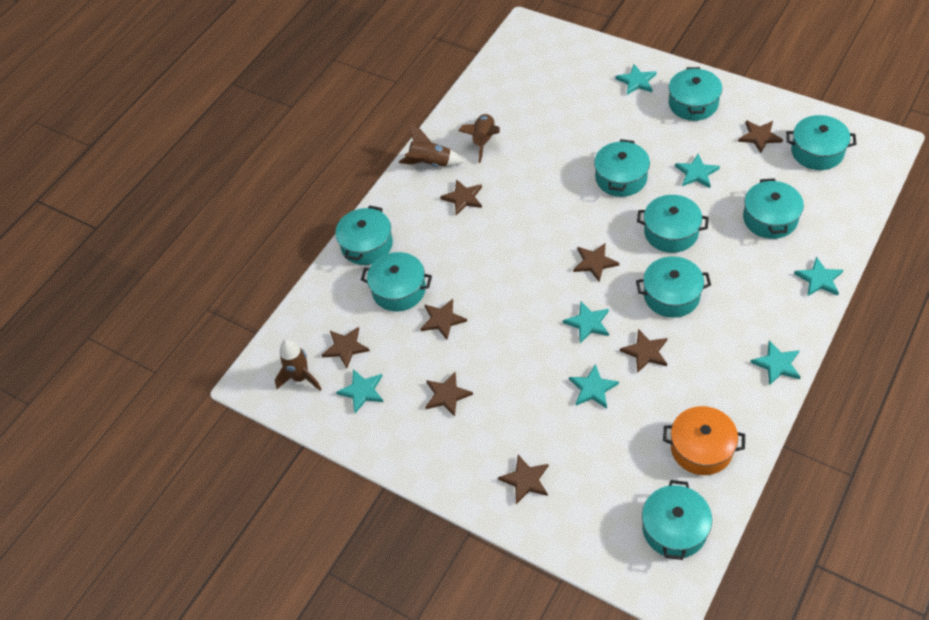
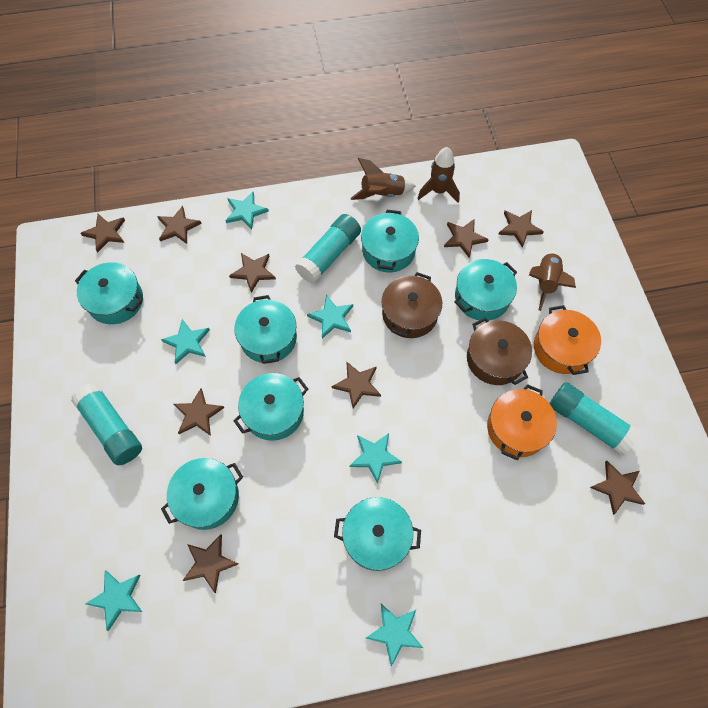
brown pot: none = 0 -> [382,272,442,338] [467,317,532,385] = 2
brown star: [322,327,370,369] [420,299,467,340] [425,372,473,417] [440,179,482,215] [498,455,548,504] [573,243,619,282] [620,329,667,373] [738,120,783,153] = 8 -> [80,214,125,253] [157,206,202,244] [174,388,224,436] [182,534,238,593] [229,253,276,293] [332,361,381,408] [444,219,489,258] [498,210,544,248] [590,461,645,515] = 9
orange pot: [663,406,745,475] = 1 -> [487,384,557,460] [534,305,601,375] = 2
turquoise glue stick: none = 0 -> [71,383,142,465] [295,214,361,283] [550,382,641,455] = 3
turquoise pot: [335,205,393,265] [361,252,432,312] [594,139,650,197] [636,256,711,318] [637,195,709,253] [642,480,712,560] [669,67,722,121] [743,178,804,239] [786,115,857,170] = 9 -> [75,262,143,324] [161,458,243,530] [234,295,297,364] [234,373,308,441] [334,497,421,571] [361,210,419,273] [454,259,517,320] = 7
turquoise star: [336,369,383,413] [563,302,609,343] [569,364,619,408] [616,64,656,95] [675,154,720,188] [750,341,801,385] [794,257,843,296] = 7 -> [85,570,142,631] [161,319,210,364] [225,192,269,230] [307,295,353,339] [350,433,402,484] [366,604,423,667] = 6

